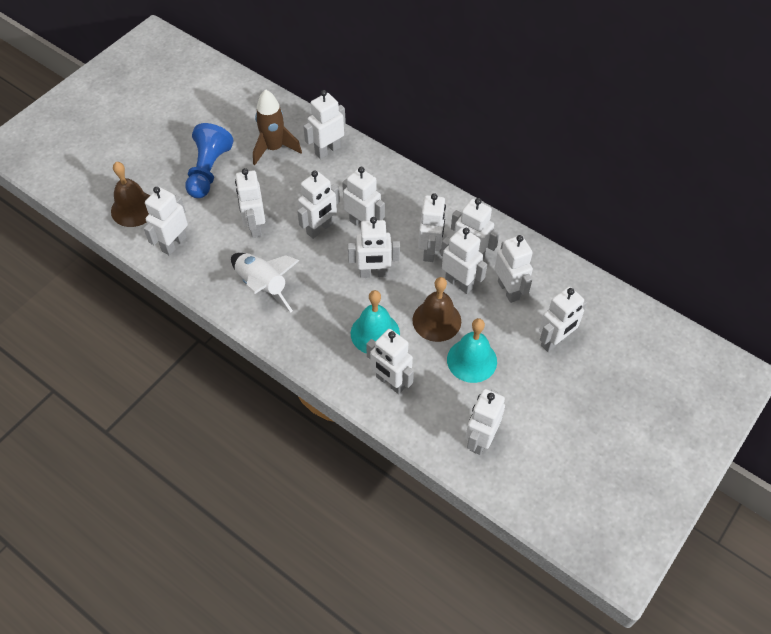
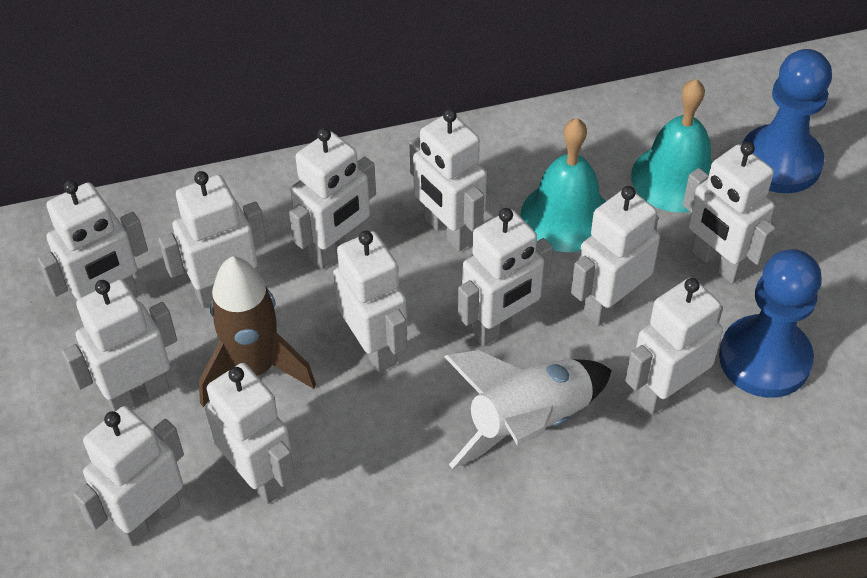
blue pawn: [185,123,233,198] = 1 -> [719,249,822,398] [742,49,832,193] = 2
brown bell: [111,162,150,227] [413,277,461,342] = 2 -> none = 0
white robot: [144,187,188,256] [235,168,265,238] [297,170,340,239] [303,90,346,159] [342,167,385,226] [348,217,400,278] [366,329,414,394] [418,193,446,262] [441,227,487,294] [451,198,500,261] [465,389,505,455] [494,235,533,303] [539,286,587,352] = 13 -> [38,180,148,302] [62,280,177,412] [74,406,184,546] [159,171,267,308] [205,363,296,504] [289,128,376,269] [333,231,407,373] [409,109,487,251] [458,208,553,346] [571,186,660,326] [625,277,723,415] [683,142,776,284] = 12

